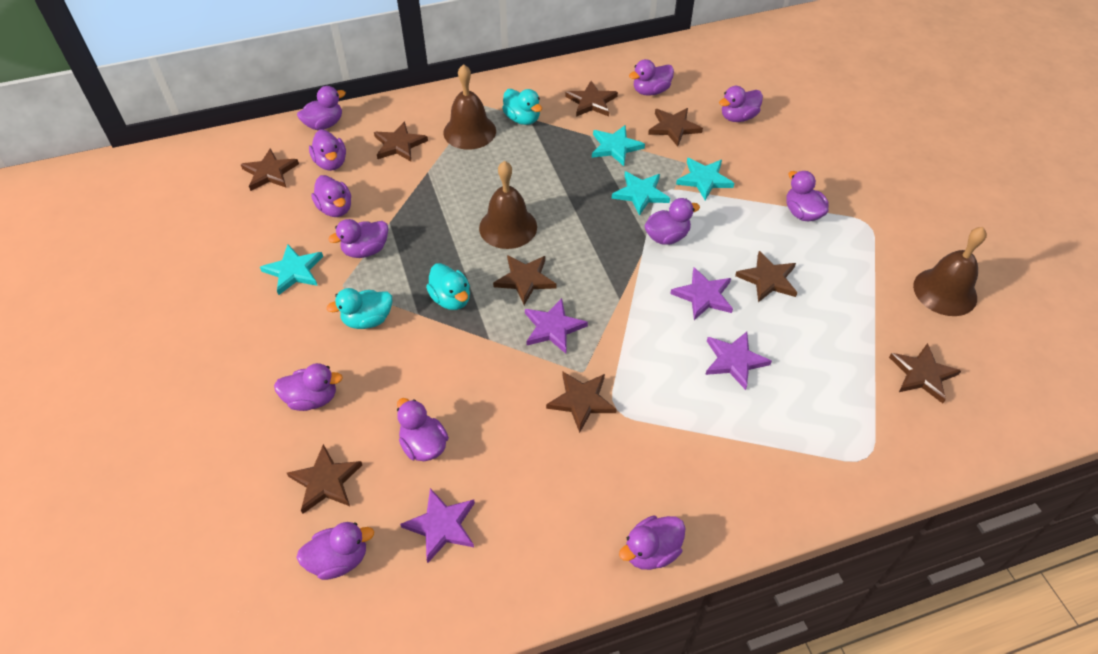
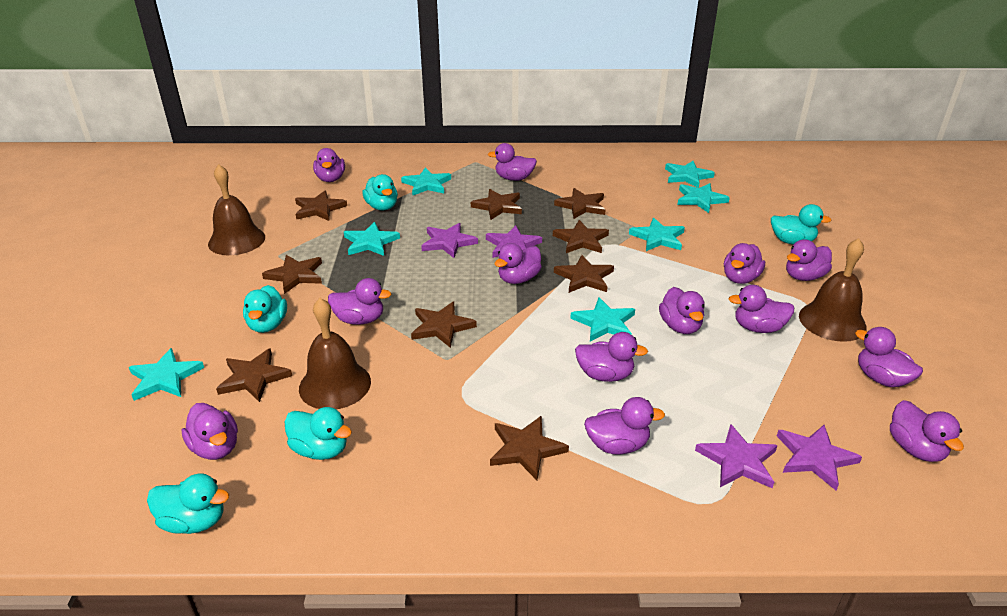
purple duck: [274,363,343,411] [296,522,374,580] [297,86,346,130] [309,129,346,171] [311,175,351,217] [328,219,388,258] [397,398,449,461] [619,515,685,570] [629,59,674,96] [644,198,700,245] [719,86,763,122] [786,171,829,221] = 12 -> [182,403,238,460] [313,148,345,182] [328,278,391,325] [488,143,537,181] [495,243,542,284] [575,332,648,382] [584,397,665,454] [659,287,705,334] [724,243,765,284] [729,285,794,333] [786,239,832,281] [855,327,923,387] [890,400,964,462] = 13
turquoise duck: [327,288,392,329] [426,263,470,310] [502,89,542,125] = 3 -> [147,473,229,534] [243,285,287,333] [285,407,352,460] [362,174,398,211] [771,204,831,244] = 5
turquoise star: [260,244,323,295] [592,125,645,166] [612,171,670,216] [676,158,734,200] = 4 -> [129,348,204,401] [344,222,400,256] [401,168,451,195] [570,297,635,342] [629,218,685,251] [665,161,715,188] [678,183,730,213] = 7

